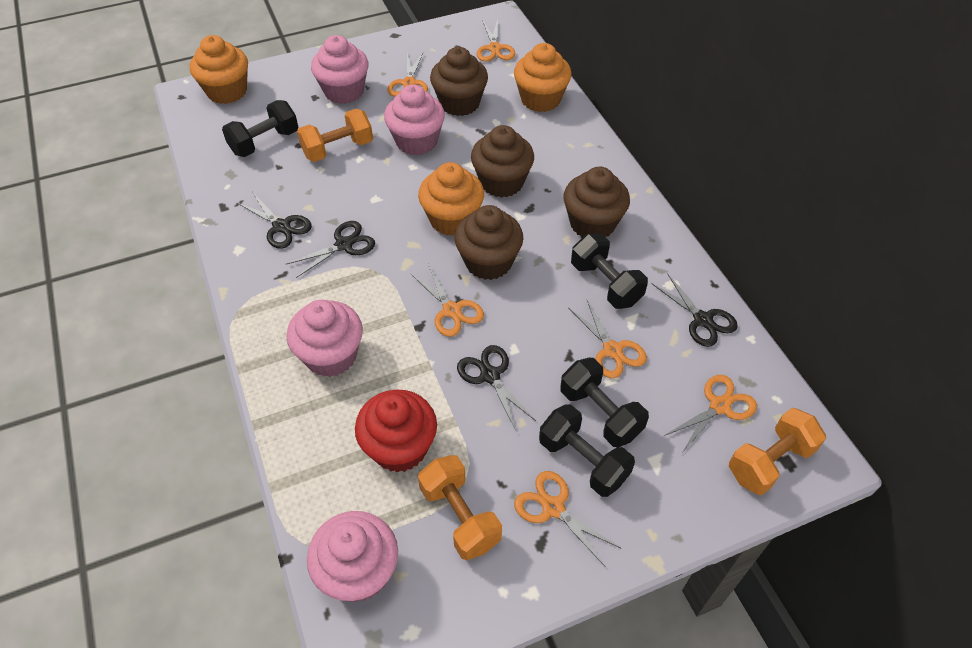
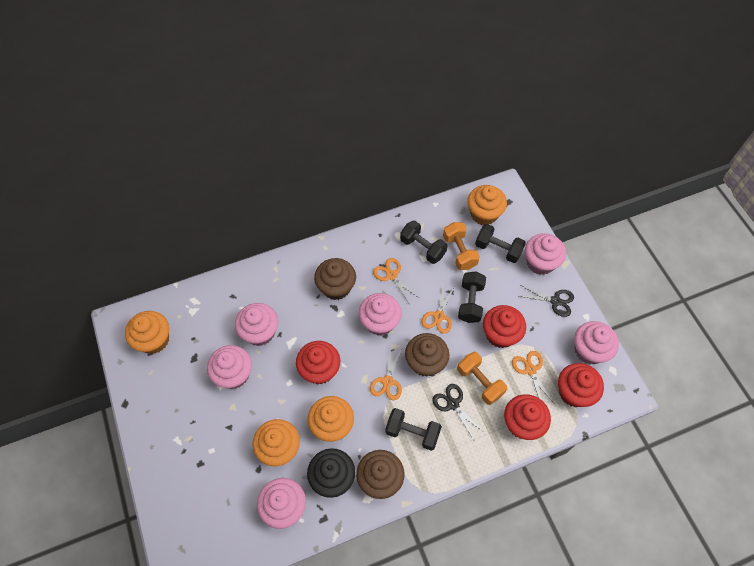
black cupcake: none = 0 -> [307,448,355,498] = 1
black scissors: [237,192,312,249] [286,221,375,278] [457,345,536,430] [652,273,738,347] = 4 -> [433,384,485,440] [519,285,574,317] = 2
brown cupcake: [430,47,488,116] [454,205,524,280] [471,125,534,198] [564,167,630,237] = 4 -> [314,258,356,300] [356,450,404,499] [405,333,449,377] = 3
orange cupcake: [190,35,248,104] [418,162,484,236] [514,43,572,112] = 3 -> [125,311,169,354] [252,419,300,466] [308,396,354,442] [467,185,507,225] = 4
orange dumbbell: [297,109,373,162] [418,455,502,560] [729,408,826,495] = 3 -> [443,222,480,270] [457,352,507,405] = 2
orange scissors: [387,53,428,97] [410,264,484,337] [477,20,515,62] [514,471,621,566] [568,300,647,378] [664,375,757,451] = 6 -> [370,347,403,400] [373,258,419,303] [422,286,455,334] [512,351,554,403] = 4
pink cupcake: [286,300,363,377] [307,511,398,602] [311,35,368,104] [384,84,445,155] = 4 -> [207,345,252,389] [235,303,278,346] [257,478,306,529] [359,293,402,336] [525,233,566,275] [574,321,619,364] = 6
red cupcake: [355,389,437,473] = 1 -> [296,341,340,384] [483,305,526,348] [504,394,551,440] [558,363,604,407] = 4

